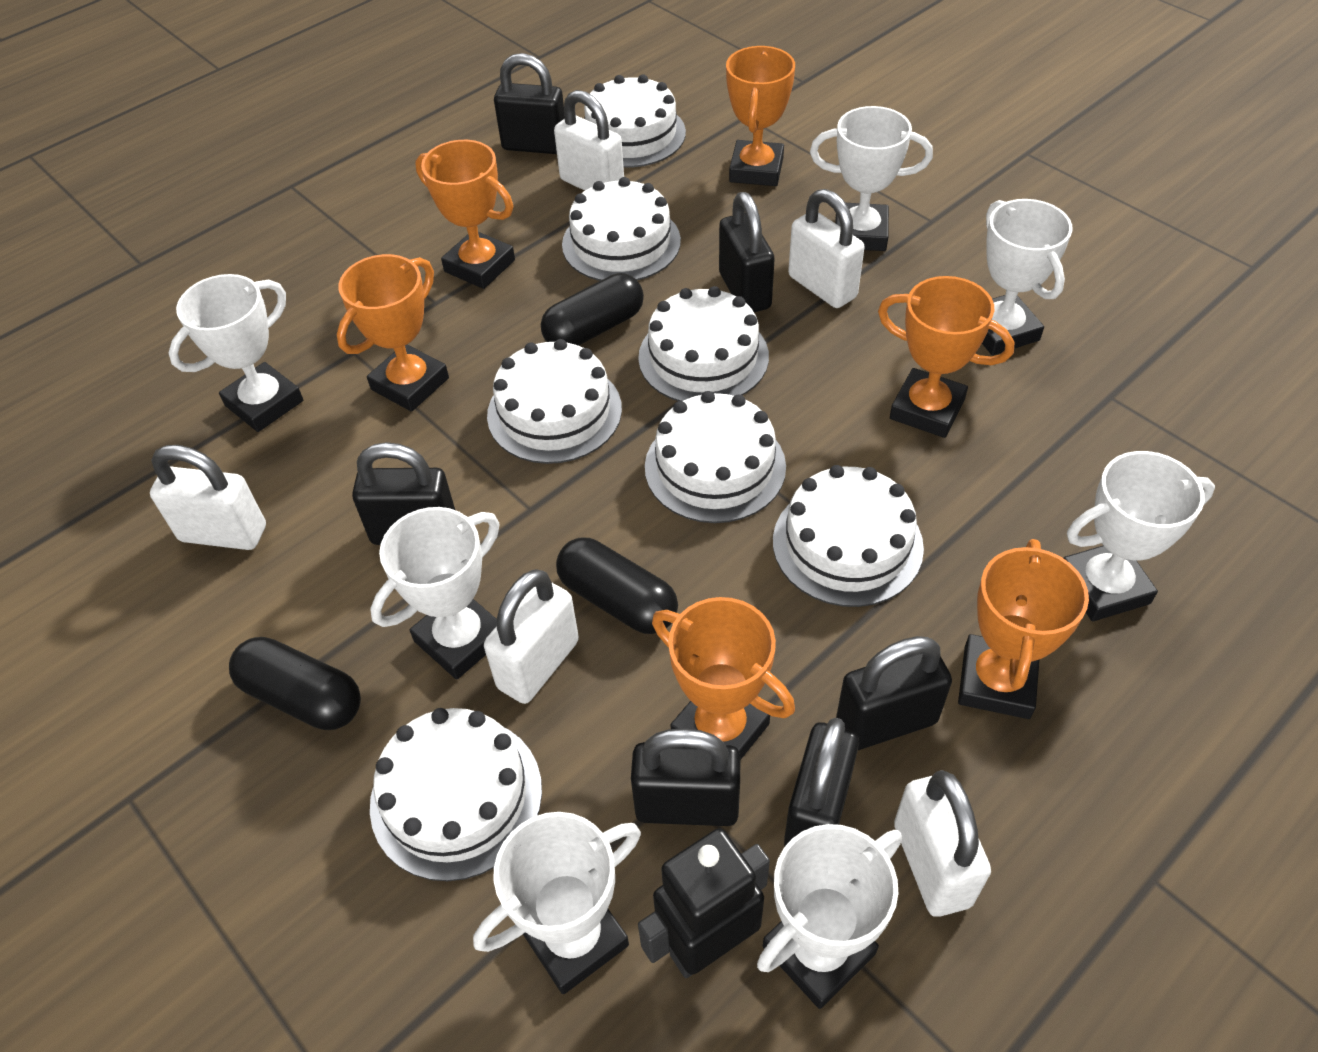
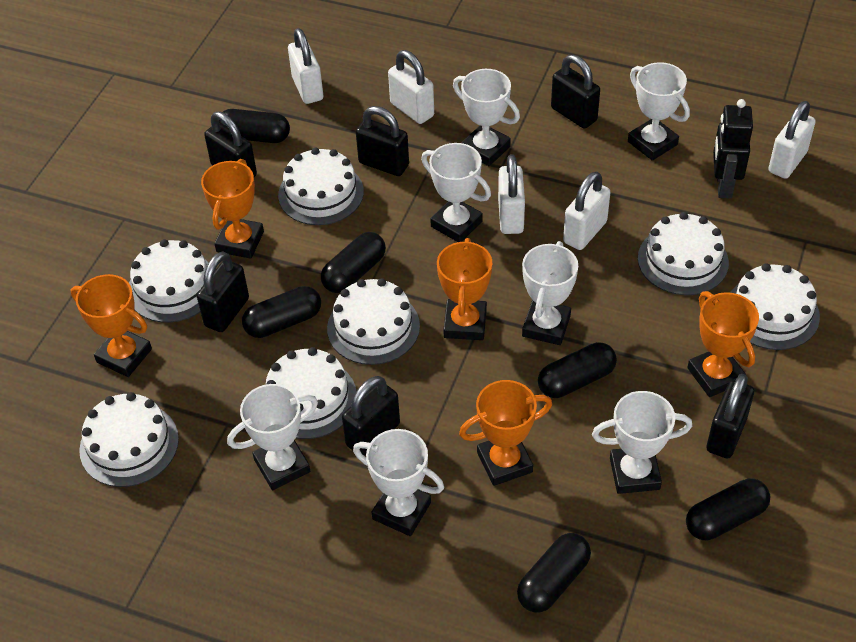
black capsule: [229,637,361,730] [541,273,644,346] [556,538,678,634] = 3 -> [219,109,290,143] [242,286,321,338] [321,232,386,293] [517,533,591,613] [538,342,617,398] [686,478,770,540] = 6
orange trophy: [337,254,449,412] [415,140,515,289] [652,597,795,759] [726,46,795,186] [878,276,1014,438] [958,539,1089,719] = 6 -> [71,274,152,377] [201,159,264,259] [437,238,492,340] [459,380,552,486] [687,291,759,397] = 5

